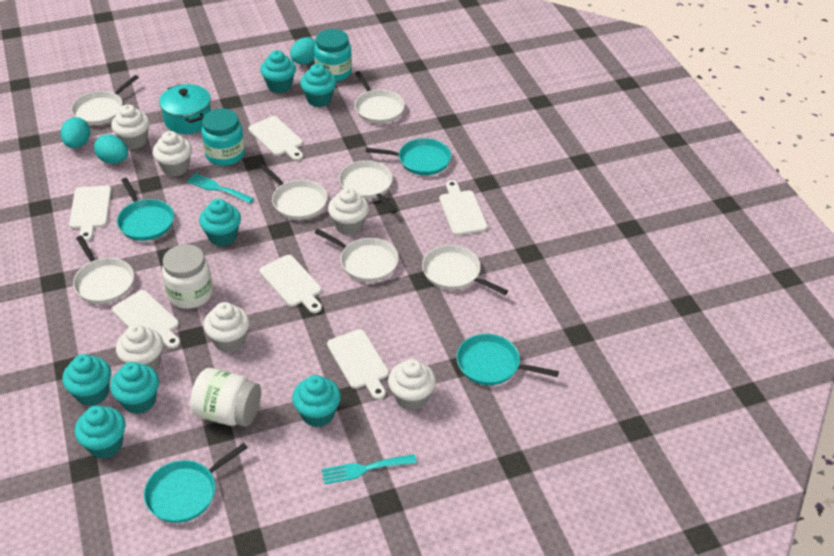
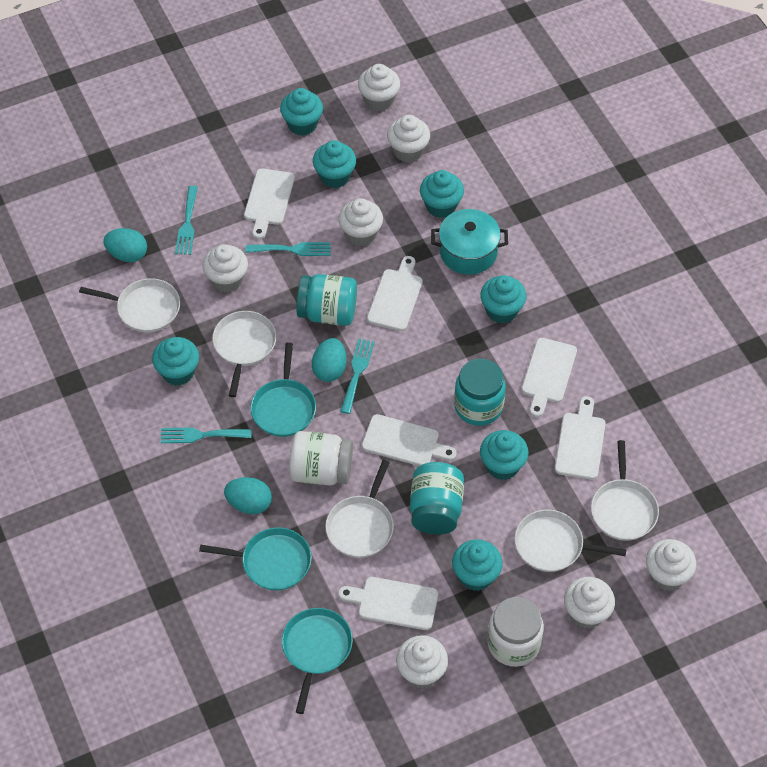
turquoise fork: [187,173,254,204] [322,454,417,484] = 2 -> [161,427,252,443] [175,186,198,255] [246,242,331,256] [340,339,374,414] = 4
turquoise jar: [201,109,245,166] [314,29,352,82] = 2 -> [296,274,357,326] [410,462,464,535] [454,359,506,426] = 3
turquoise pan: [117,178,174,241] [144,443,248,523] [366,138,451,175] [457,334,559,385] = 4 -> [199,527,312,590] [251,342,316,437] [282,608,353,714] = 3
white cupcake: [111,104,150,149] [116,324,163,370] [153,131,192,177] [204,302,250,353] [328,188,369,235] [388,359,436,411] = 6 -> [202,244,248,293] [338,198,383,246] [358,64,400,111] [387,115,430,163] [396,635,448,688] [564,577,615,629] [646,539,696,591] = 7
white pan: [71,75,139,125] [73,235,134,304] [260,164,327,220] [315,229,399,282] [339,160,397,214] [355,71,405,124] [422,245,508,295] = 7 -> [79,278,180,332] [212,311,276,397] [325,460,394,558] [514,509,627,572] [591,440,659,541] = 5

